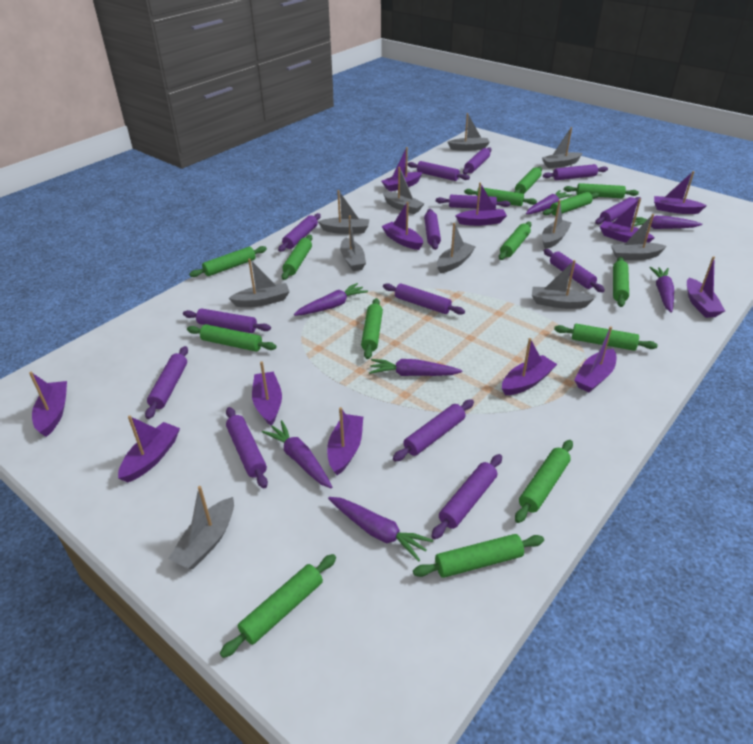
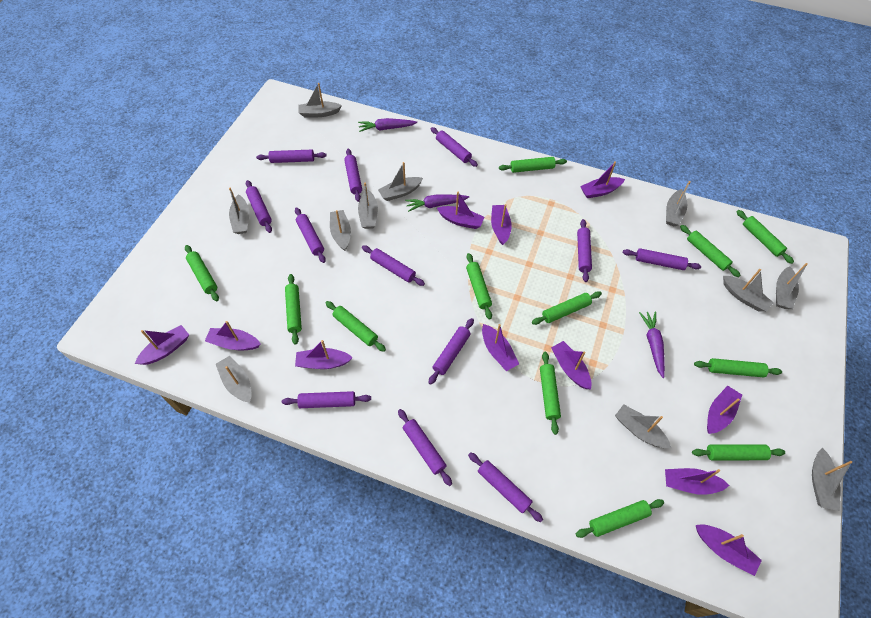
green rolling pin: [187,324,277,352] [189,246,267,277] [220,554,336,658] [281,235,312,280] [361,298,383,359] [413,534,544,578] [464,188,537,206] [499,222,532,260] [514,167,542,194] [515,440,573,523] [543,192,599,216] [554,324,658,351] [564,183,639,198] [613,257,629,307] = 14 -> [185,245,219,302] [285,274,302,345] [326,301,386,352] [466,253,492,320] [499,157,567,173] [532,291,602,325] [540,352,561,435] [576,499,664,538] [680,225,740,277] [692,444,785,460] [694,358,782,377] [737,210,794,264] = 12
purple boat: [29,372,67,437] [118,416,180,482] [252,361,282,426] [327,407,363,475] [381,147,423,192] [382,202,423,250] [455,182,507,226] [502,338,557,395] [574,326,616,393] [600,199,655,243] [654,171,707,214] [687,256,725,318] = 12 -> [135,325,189,365] [205,321,260,350] [295,340,353,369] [437,192,484,229] [482,324,519,371] [491,204,512,245] [551,341,592,389] [580,161,625,198] [665,468,729,495] [696,524,762,576] [707,386,742,434] = 11
purple carrot: [262,420,332,488] [294,283,368,316] [328,497,433,562] [369,359,463,376] [526,190,573,214] [632,216,702,229] [649,267,674,313] = 7 -> [358,118,417,132] [405,194,469,212] [639,312,665,378] = 3
purple rolling pin: [145,346,188,419] [183,308,271,333] [226,407,268,488] [278,213,321,252] [383,283,465,315] [393,399,474,462] [407,161,470,181] [424,209,441,250] [431,454,502,539] [436,195,510,209] [463,147,492,174] [543,164,608,180] [544,249,605,292] [595,197,641,224] = 14 -> [246,180,272,233] [256,150,327,163] [282,391,371,408] [295,208,326,263] [344,149,362,202] [362,245,425,286] [398,409,452,486] [428,318,474,385] [431,127,478,167] [468,452,543,522] [577,219,592,282] [623,248,701,270] = 12

